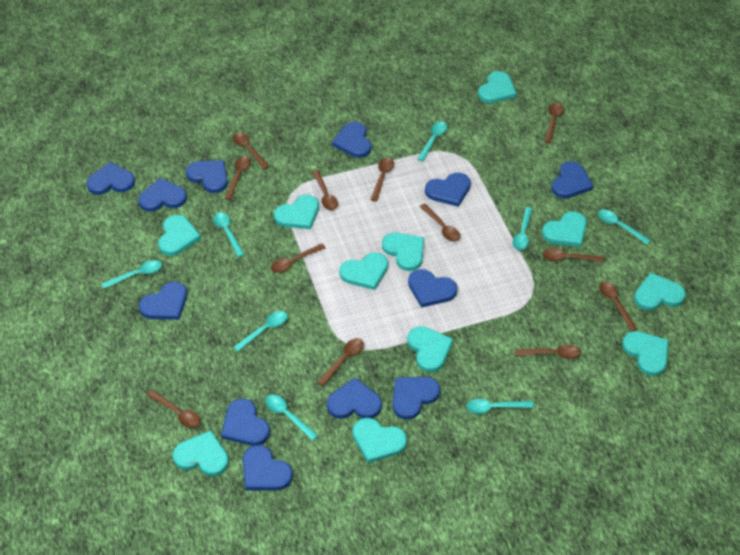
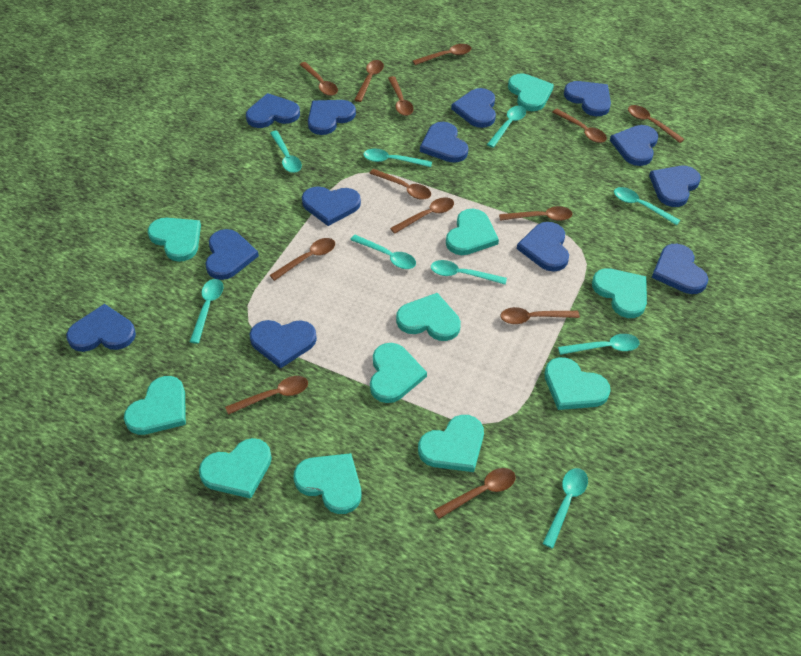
blue heart: [86,162,135,195] [138,178,187,212] [139,282,187,320] [186,160,228,193] [221,399,270,446] [243,445,293,491] [327,378,382,419] [332,122,371,158] [393,377,440,420] [408,269,458,308] [425,173,471,207] [551,162,593,198] = 12 -> [66,304,136,352] [205,229,259,280] [246,93,300,128] [250,320,317,369] [302,186,361,226] [308,100,356,135] [420,122,468,163] [451,88,496,128] [517,222,569,272] [564,81,611,116] [610,125,658,166] [649,166,701,207] [652,244,708,294] = 13
brown spoon: [147,390,201,428] [224,156,251,200] [233,133,270,170] [271,244,326,273] [312,170,338,210] [317,338,364,386] [370,158,394,202] [420,203,460,242] [515,344,581,359] [543,248,604,262] [544,103,564,143] [599,281,637,332] = 12 -> [225,376,308,415] [270,238,335,281] [299,62,338,96] [354,60,384,102] [369,169,431,200] [388,76,414,116] [390,197,454,234] [413,44,471,65] [433,468,515,519] [499,206,572,221] [500,307,580,324] [553,109,607,143] [628,105,684,143] = 13
turquoise spoon: [102,260,162,289] [213,212,245,257] [234,311,288,352] [265,395,318,441] [418,122,447,161] [466,399,534,414] [512,207,532,250] [598,209,651,245] = 8 -> [190,279,223,344] [270,130,302,173] [350,235,416,269] [363,149,432,167] [431,260,507,285] [487,106,526,148] [542,468,588,548] [558,334,640,355] [614,187,680,225] = 9

